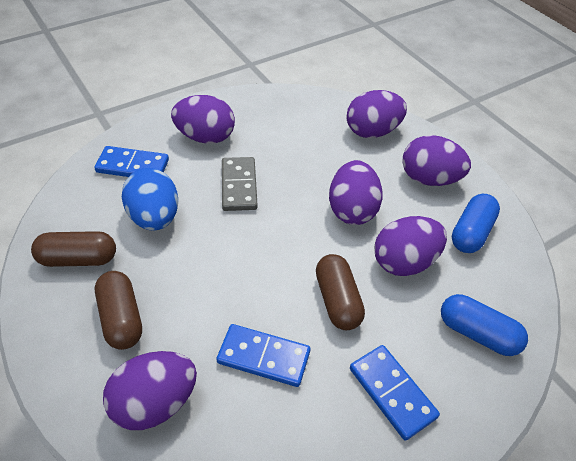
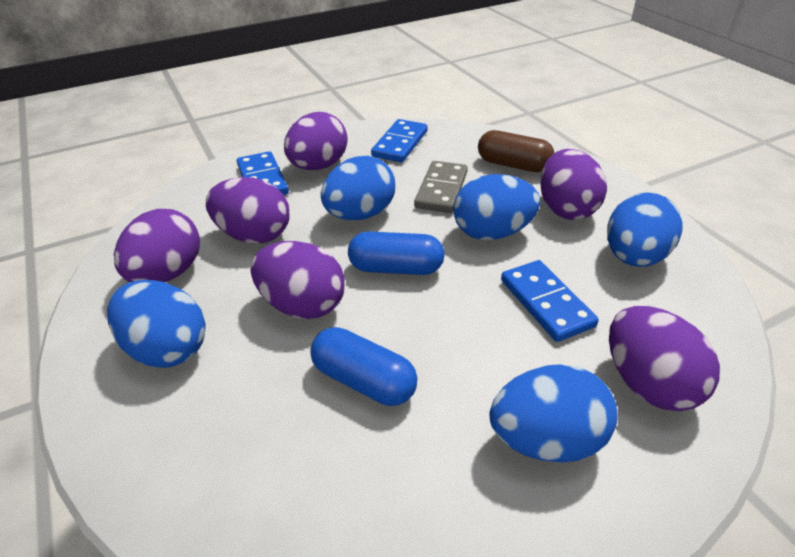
blue egg: [122,168,178,231] = 1 -> [107,280,206,368] [321,156,395,220] [453,174,540,240] [490,364,618,462] [607,192,683,267] = 5
brown capsule: [31,231,116,267] [95,271,142,350] [316,254,365,330] = 3 -> [478,130,554,172] = 1

